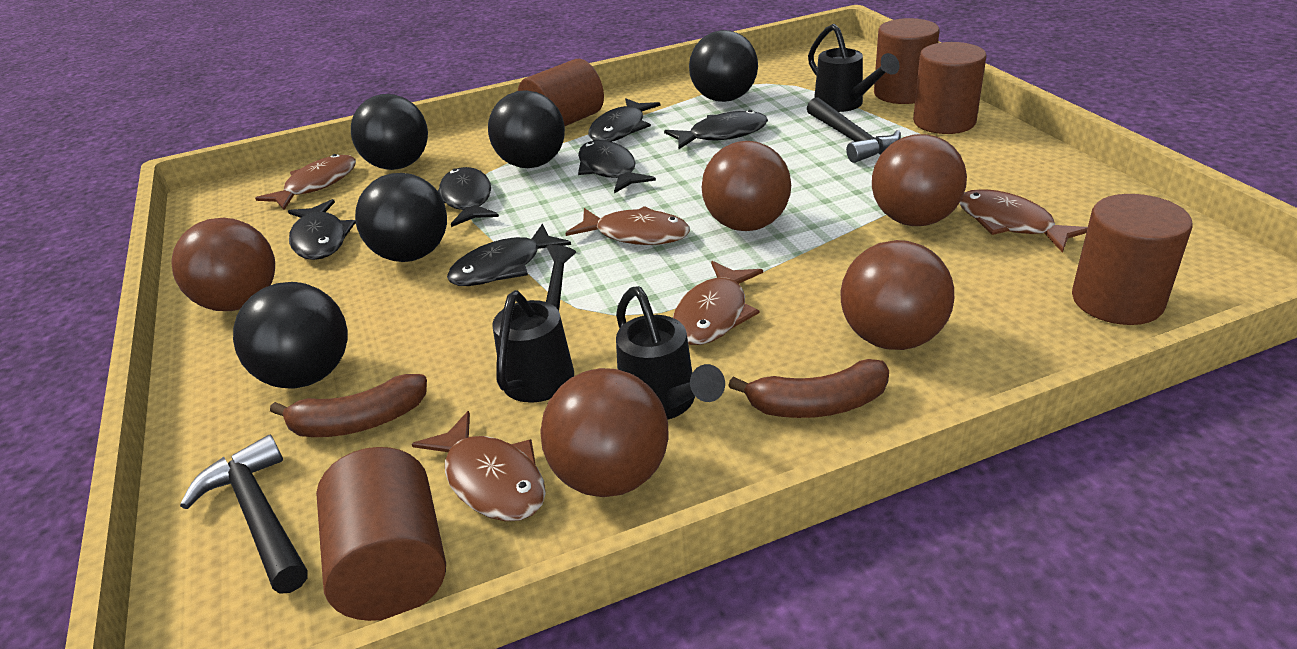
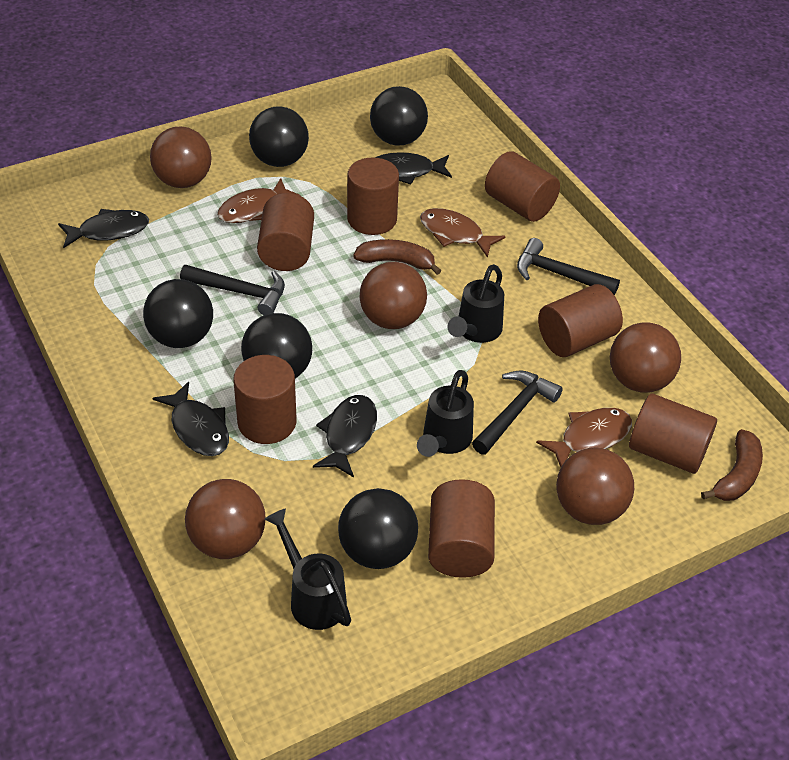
black fish: [288,199,356,260] [438,167,499,227] [447,224,571,286] [578,140,656,193] [588,99,660,142] [664,110,768,149] = 6 -> [58,209,149,248] [152,382,229,456] [313,395,377,478] [375,152,452,185] = 4
black hammer: [180,435,307,594] [807,97,901,163] = 2 -> [180,265,285,315] [472,370,563,455] [517,238,620,295] = 3
brown cylinder: [316,447,446,621] [518,59,604,126] [874,18,939,104] [913,42,986,134] [1072,194,1193,325] = 5 -> [233,355,297,444] [257,193,314,271] [347,158,399,235] [428,479,495,578] [485,151,560,222] [538,284,623,357] [629,393,717,474] = 7
brown fish: [255,154,356,210] [412,411,546,521] [565,206,690,245] [673,261,763,345] [960,189,1088,253] = 5 -> [217,178,301,223] [420,208,505,258] [536,408,632,467] = 3

